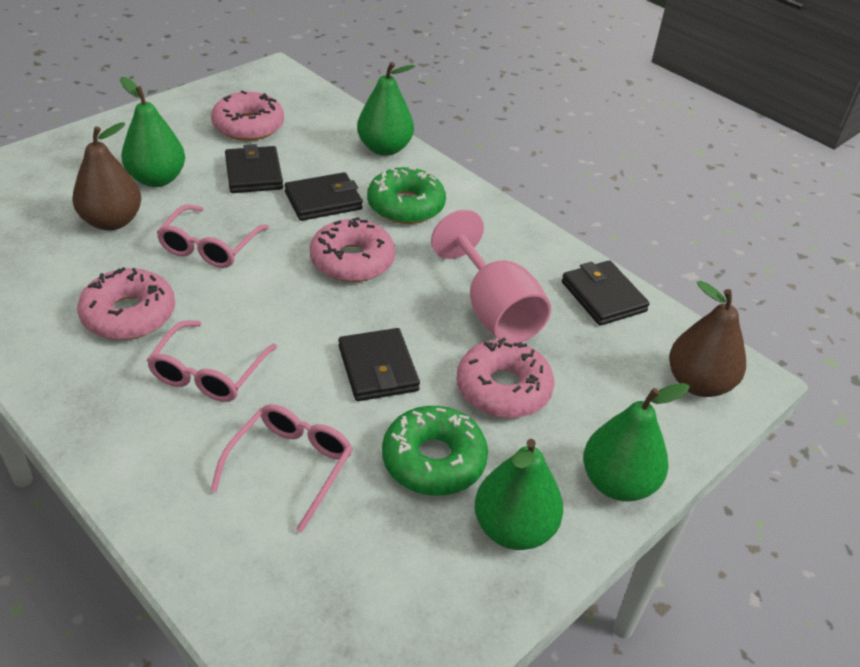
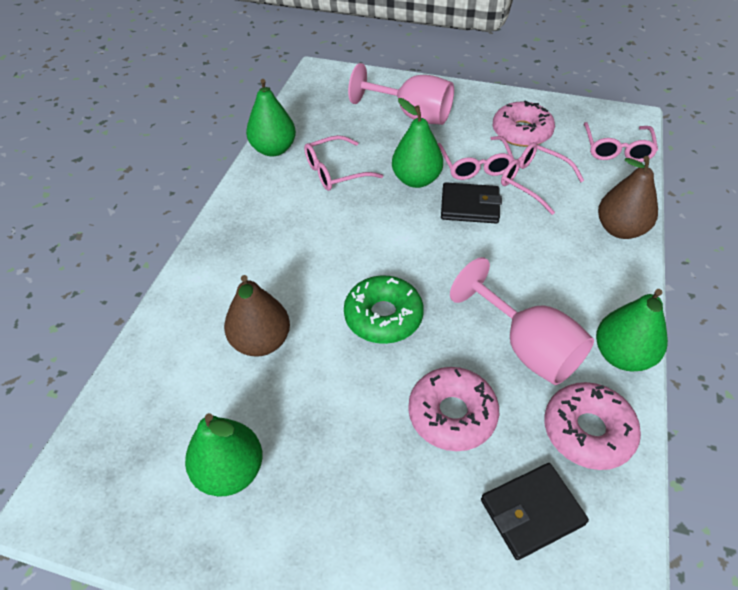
black wallet: [225,144,283,193] [284,172,363,221] [339,328,420,401] [562,261,650,326] = 4 -> [441,182,502,224] [481,463,589,560] = 2
green donut: [367,167,446,224] [382,406,488,496] = 2 -> [344,275,424,344] = 1
pink donut: [77,267,175,340] [211,90,284,141] [310,217,395,282] [456,337,554,418] = 4 -> [408,367,499,451] [493,101,555,147] [544,382,641,470] = 3
pink glasses: [147,321,277,402] [156,204,269,268] [210,404,353,533] = 3 -> [304,135,383,191] [437,136,515,180] [501,142,584,215] [583,122,658,162] = 4
pink goblet: [431,210,551,342] = 1 -> [348,63,454,125] [450,257,594,385] = 2

